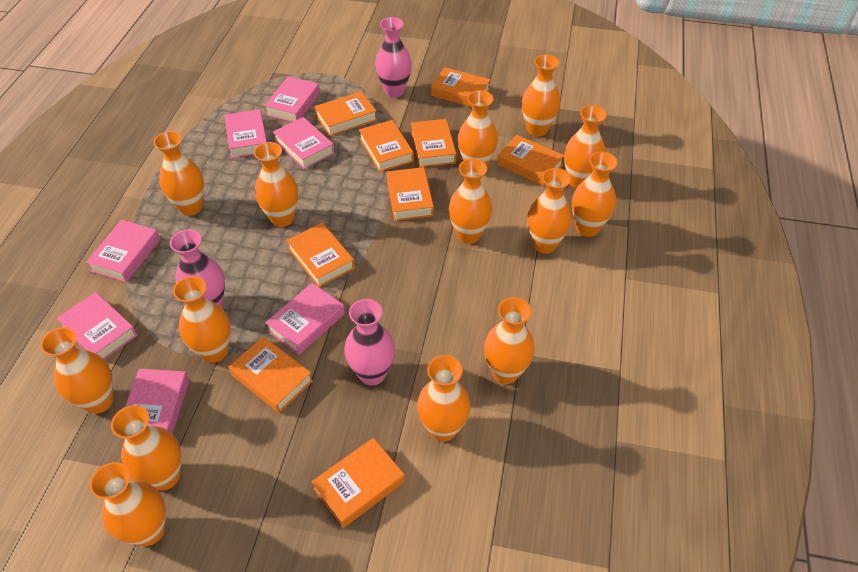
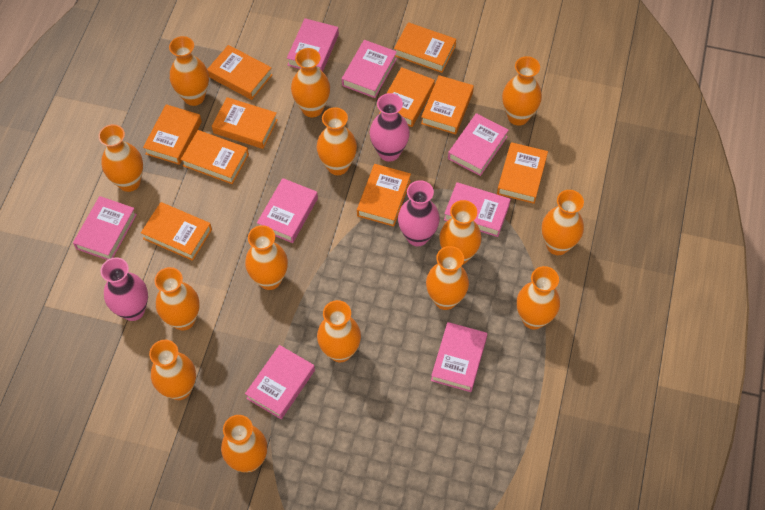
orange book: [228,337,313,413] [286,223,355,287] [312,438,405,528] [314,91,377,136] [359,120,414,172] [386,167,434,221] [411,119,456,168] [431,67,491,107] [497,135,564,186] = 9 -> [141,202,212,261] [143,104,202,165] [181,130,249,184] [207,45,273,100] [212,97,278,149] [357,164,411,227] [379,67,435,127] [394,22,456,73] [421,75,474,134] [497,142,548,204] = 10
pink book: [56,292,138,360] [86,220,160,282] [121,369,190,439] [224,109,267,158] [264,76,320,122] [265,283,345,355] [273,117,335,169] = 7 -> [73,196,137,260] [245,345,315,419] [257,178,318,243] [287,18,339,72] [342,40,397,98] [431,322,487,392] [444,182,511,237] [448,113,509,176] = 8

